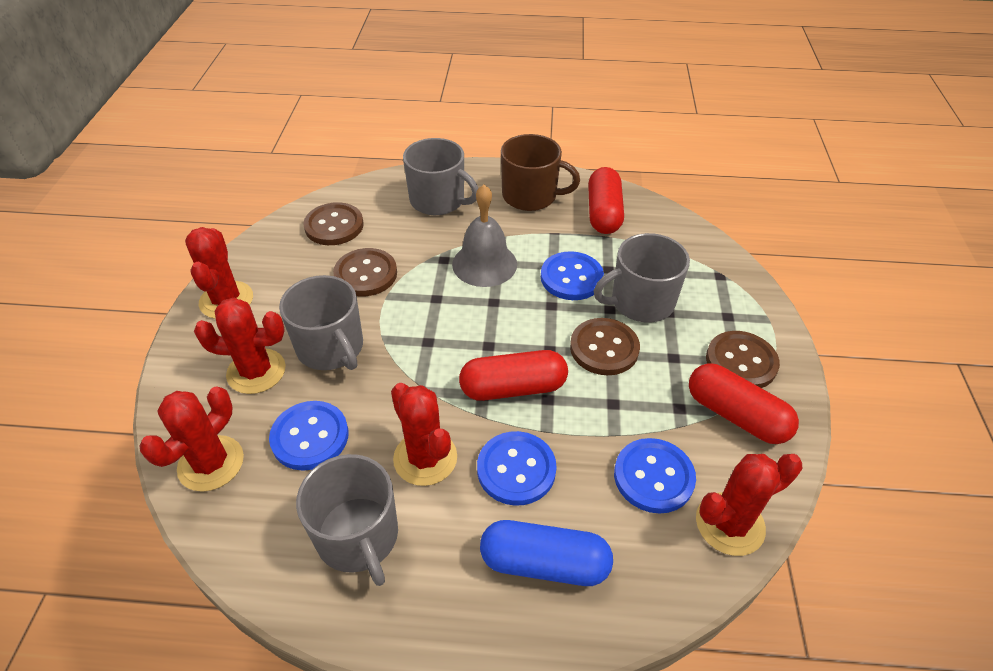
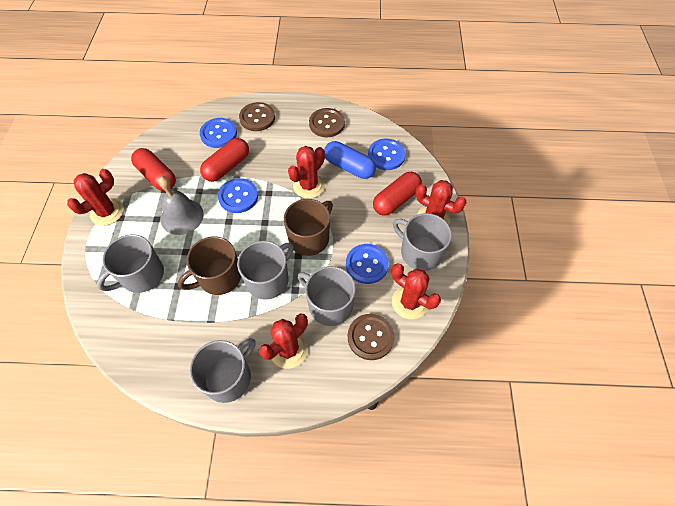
brown button: [303,202,364,245] [333,248,397,296] [570,318,640,375] [706,331,780,388] = 4 -> [239,102,275,131] [309,108,345,137] [348,314,395,360] = 3
brown mug: [501,134,580,211] = 1 -> [178,236,241,295] [284,199,333,256] = 2
grey mug: [279,275,363,370] [296,454,398,586] [403,138,478,215] [594,233,690,322] = 4 -> [97,234,164,293] [190,338,256,403] [237,241,294,300] [297,266,356,326] [393,213,452,271] = 5

